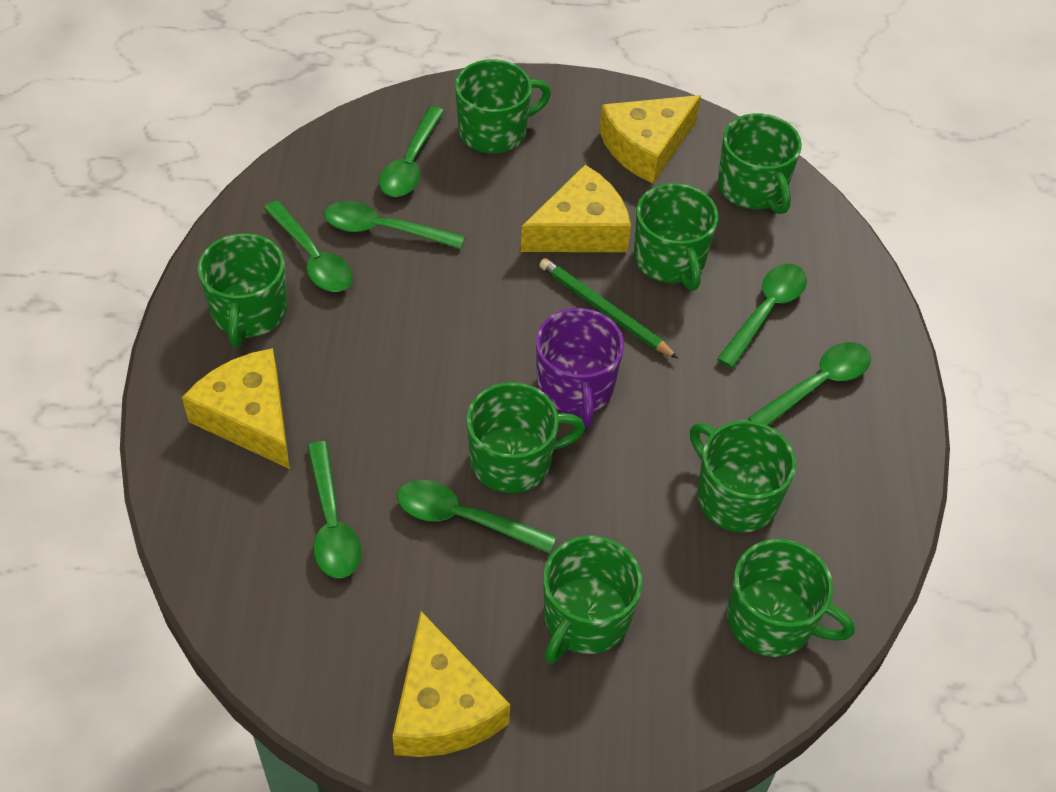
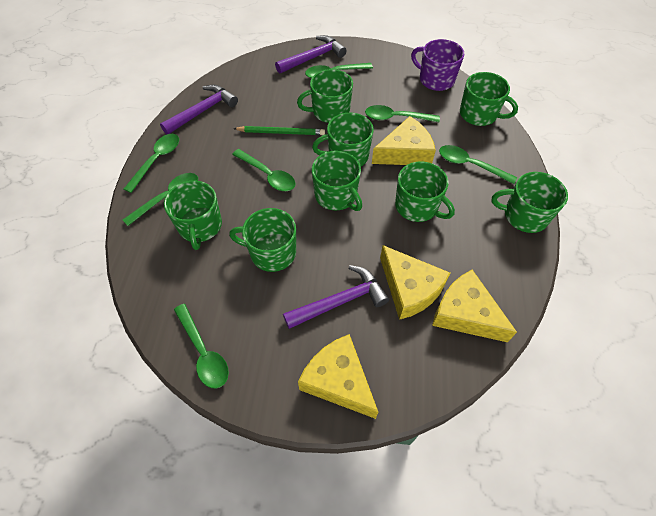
purple hammer: none = 0 -> [160,85,238,134] [275,35,347,74] [283,265,389,329] = 3

